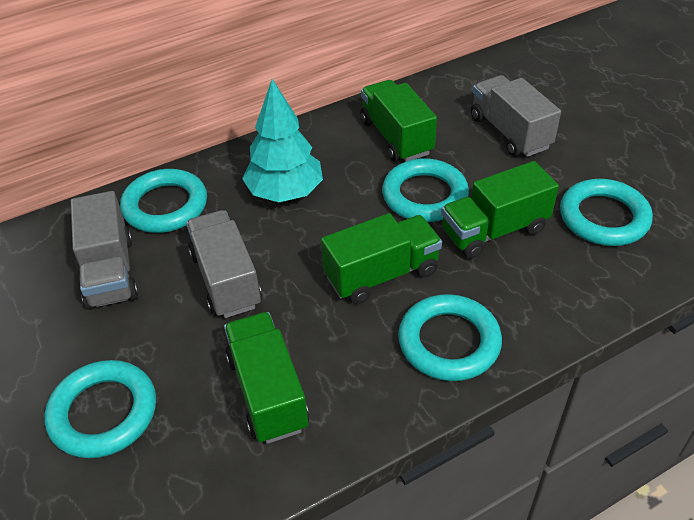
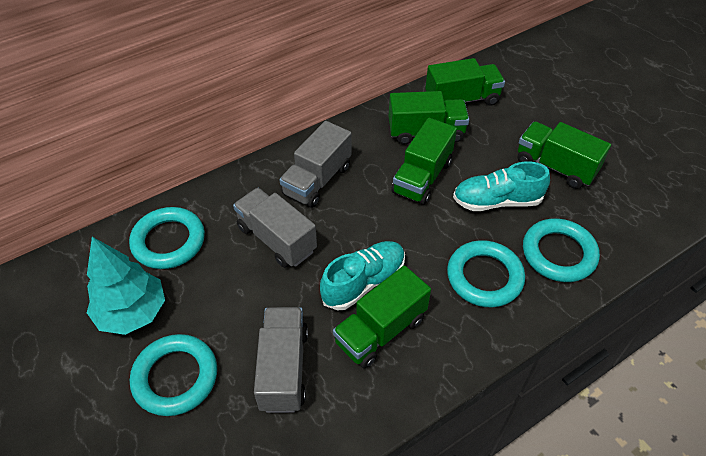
green truck: [224,312,309,444] [321,213,442,304] [360,80,437,162] [441,161,559,259] = 4 -> [333,265,431,368] [389,91,469,145] [391,118,457,205] [425,58,505,106] [518,121,611,189] = 5
turquoise ring: [45,360,156,458] [120,169,207,233] [382,158,469,222] [398,294,502,381] [560,179,653,246] = 5 -> [129,207,205,269] [130,334,217,416] [447,240,525,307] [523,219,600,282] = 4
turquoise shoe: none = 0 -> [320,241,405,310] [453,162,550,211] = 2

